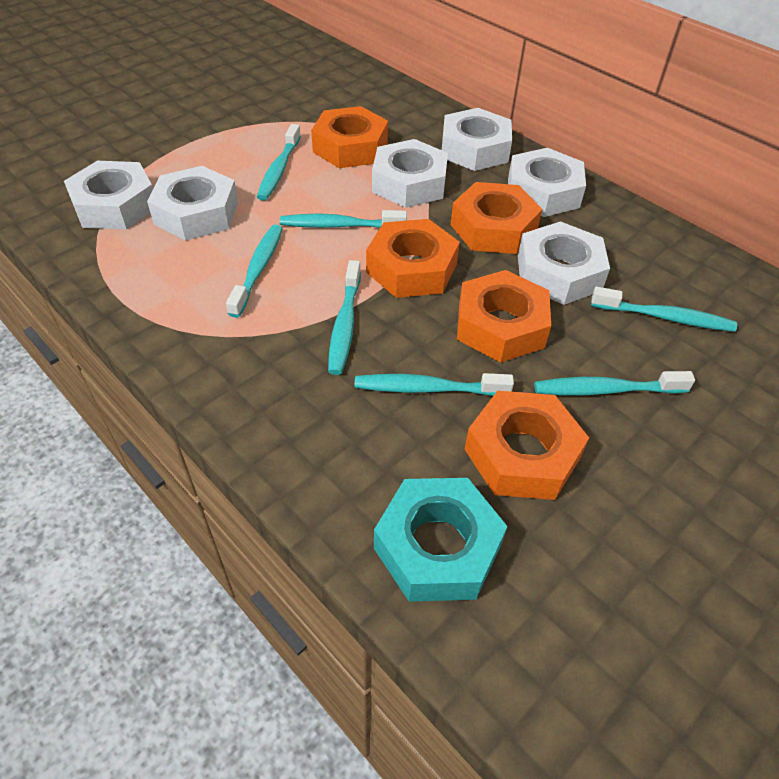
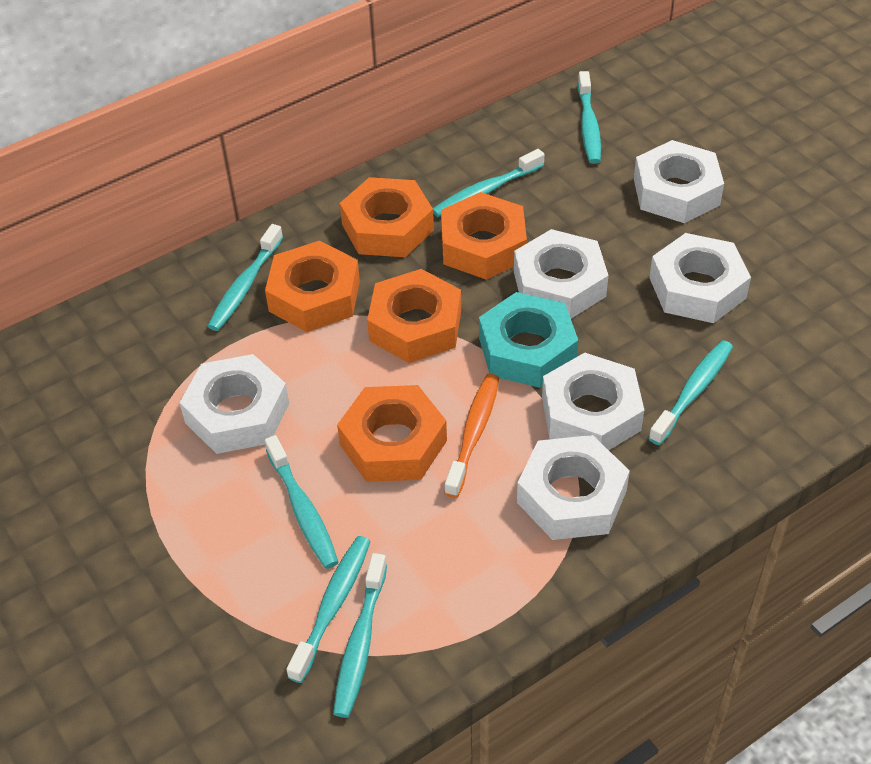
orange toothbrush: none = 0 -> [444,374,499,498] = 1

